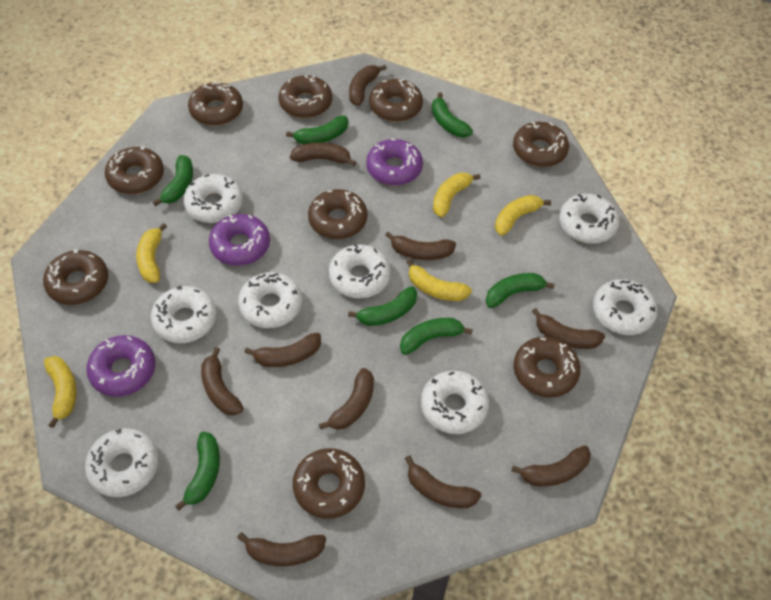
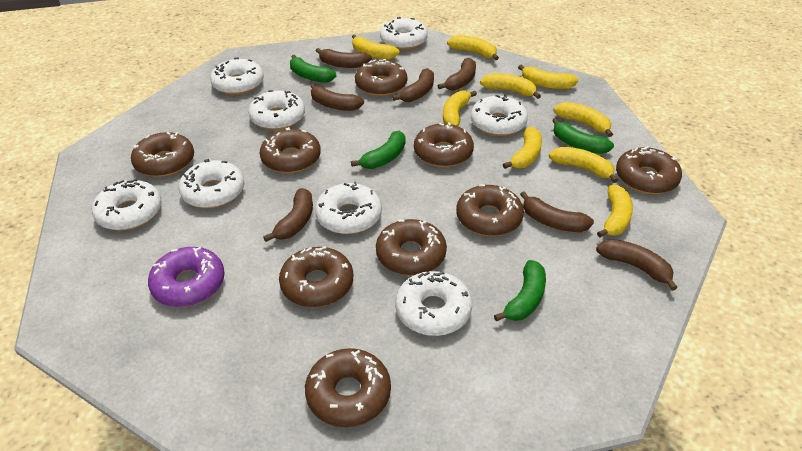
brown banana: [201,347,244,415] [237,532,326,566] [244,333,321,367] [290,142,356,166] [319,368,374,430] [349,65,387,106] [385,232,456,260] [405,455,481,508] [511,445,591,486] [532,308,605,349] = 10 -> [263,188,313,242] [310,83,364,111] [316,48,372,68] [392,68,434,102] [438,58,476,91] [520,191,594,232] [596,239,678,291] = 7
green banana: [153,155,193,206] [175,432,220,511] [286,116,348,144] [348,286,417,326] [400,318,473,355] [432,92,473,137] [486,273,555,308] = 7 -> [290,55,336,83] [351,131,405,169] [494,260,546,321] [552,118,614,154] = 4
purple donut: [86,335,155,397] [209,214,270,266] [366,138,423,186] = 3 -> [148,247,225,307] = 1
yellow banana: [44,356,77,428] [136,223,167,283] [406,259,472,301] [433,173,480,217] [495,195,551,236] = 5 -> [352,35,400,59] [443,91,477,126] [447,35,499,60] [480,73,541,99] [503,127,542,169] [518,65,578,89] [549,147,618,183] [553,102,613,137] [597,185,633,237] = 9

